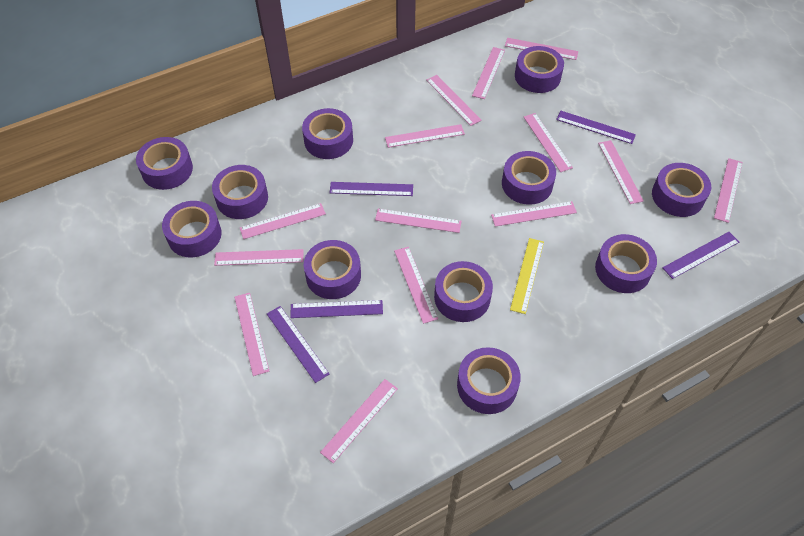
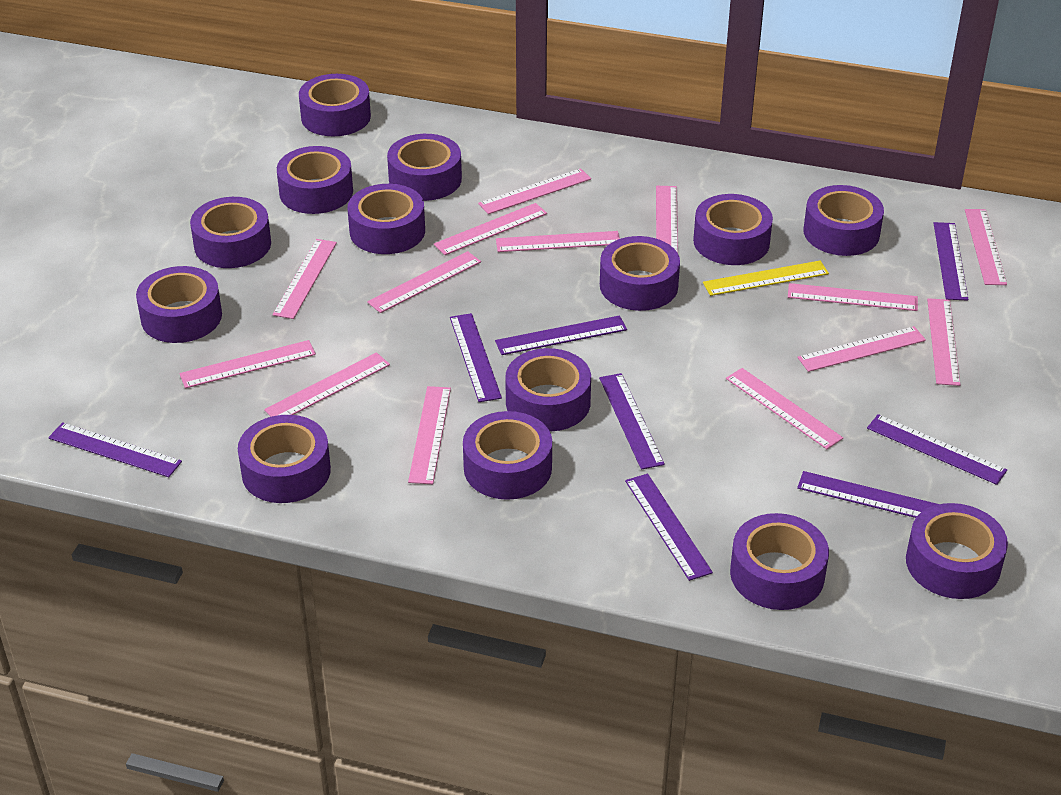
purple ruler: [267,306,329,383] [290,300,383,318] [330,182,413,196] [556,111,636,144] [662,232,739,279] = 5 -> [48,422,182,477] [450,313,502,402] [495,315,627,355] [599,373,665,470] [625,474,713,581] [797,471,939,518] [867,414,1007,485] [934,222,969,301] = 8
purple tape: [136,137,193,190] [162,201,222,257] [212,165,268,219] [302,108,353,159] [304,240,361,299] [434,261,493,322] [457,347,521,414] [502,151,556,205] [515,46,564,93] [595,234,657,293] [652,163,711,217] = 11 -> [136,266,222,343] [190,197,271,268] [238,415,331,503] [277,146,353,214] [299,74,371,136] [348,184,425,254] [387,134,462,201] [463,411,552,500] [505,348,591,432] [600,236,680,311] [693,194,773,265] [730,513,829,610] [804,185,884,256] [906,503,1008,599] = 14

